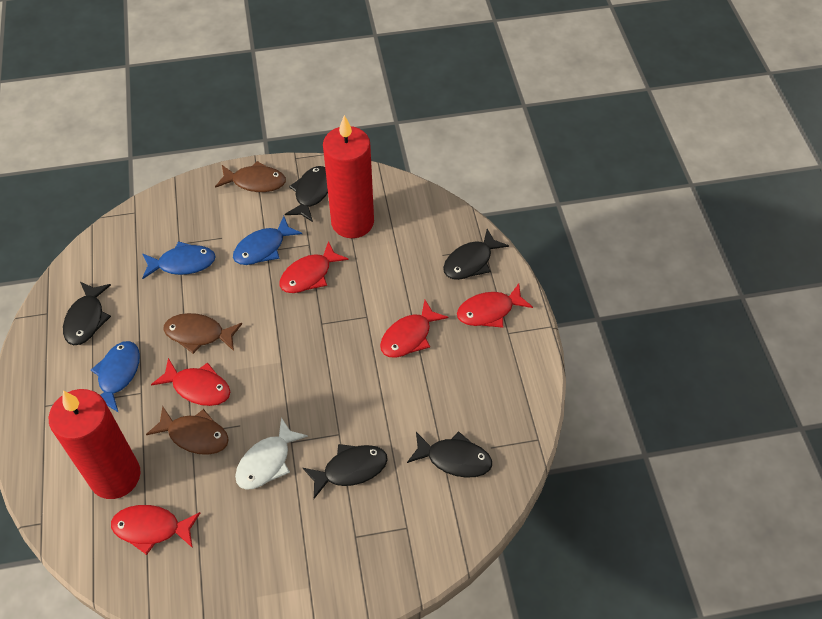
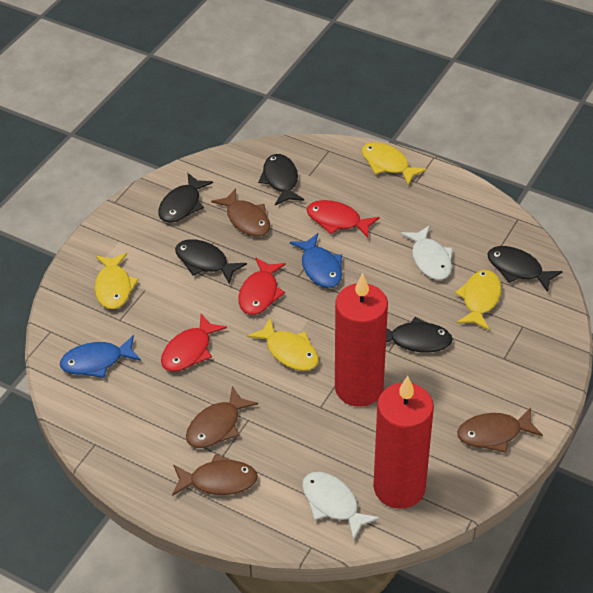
blue fish: [91,341,140,413] [142,241,216,279] [233,216,302,265] = 3 -> [60,335,141,378] [290,233,342,288] = 2
brown fish: [146,406,229,455] [164,313,242,354] [215,161,286,192] = 3 -> [172,454,258,496] [186,386,258,448] [211,188,270,236] [457,408,543,453] = 4
red fish: [111,505,200,555] [151,358,230,406] [280,241,349,293] [380,300,448,358] [457,284,533,328] = 5 -> [161,314,227,372] [238,258,286,315] [307,200,380,238] = 3
white fish: [235,417,308,490] = 1 -> [302,472,380,541] [401,225,453,280] = 2
yellow fish: none = 0 -> [95,253,139,309] [247,318,319,371] [362,142,427,185] [455,270,502,330] = 4

